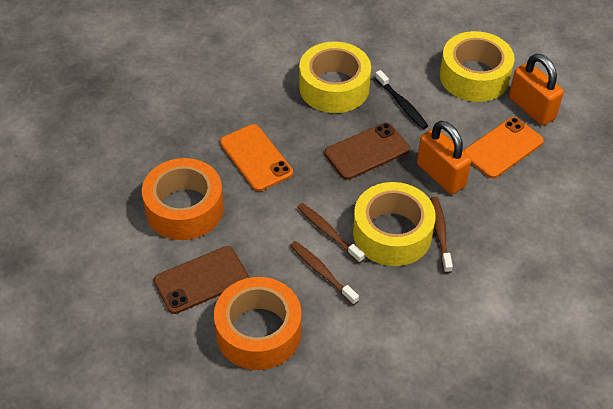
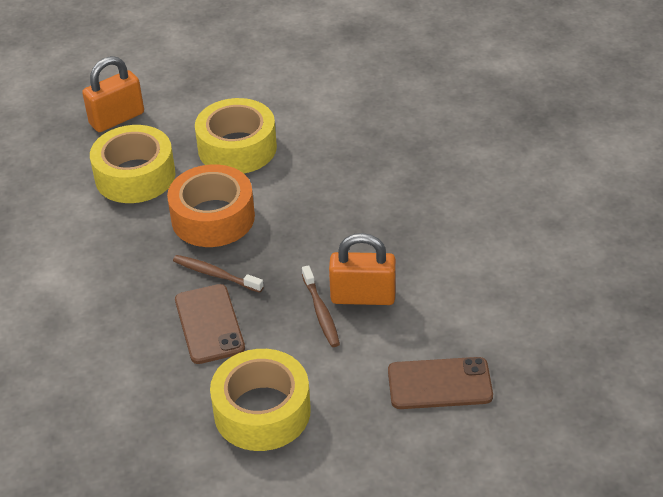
black toothbrush: [375,70,428,129] = 1 -> none = 0
brown toothbrush: [290,241,359,305] [297,203,365,263] [430,197,453,273] = 3 -> [173,255,264,293] [302,265,340,347] = 2
orange phone: [220,124,293,191] [464,117,544,179] = 2 -> none = 0
orange tape: [142,158,224,240] [214,277,301,370] = 2 -> [167,164,255,247] = 1

